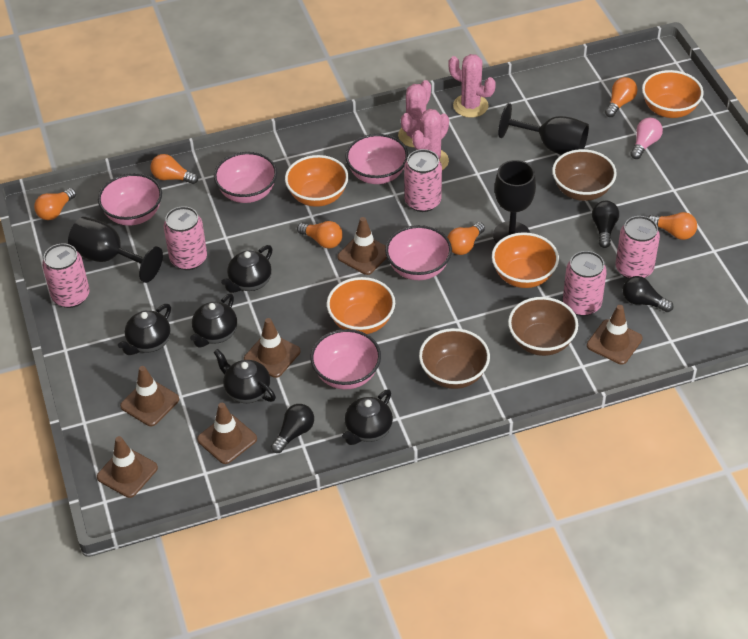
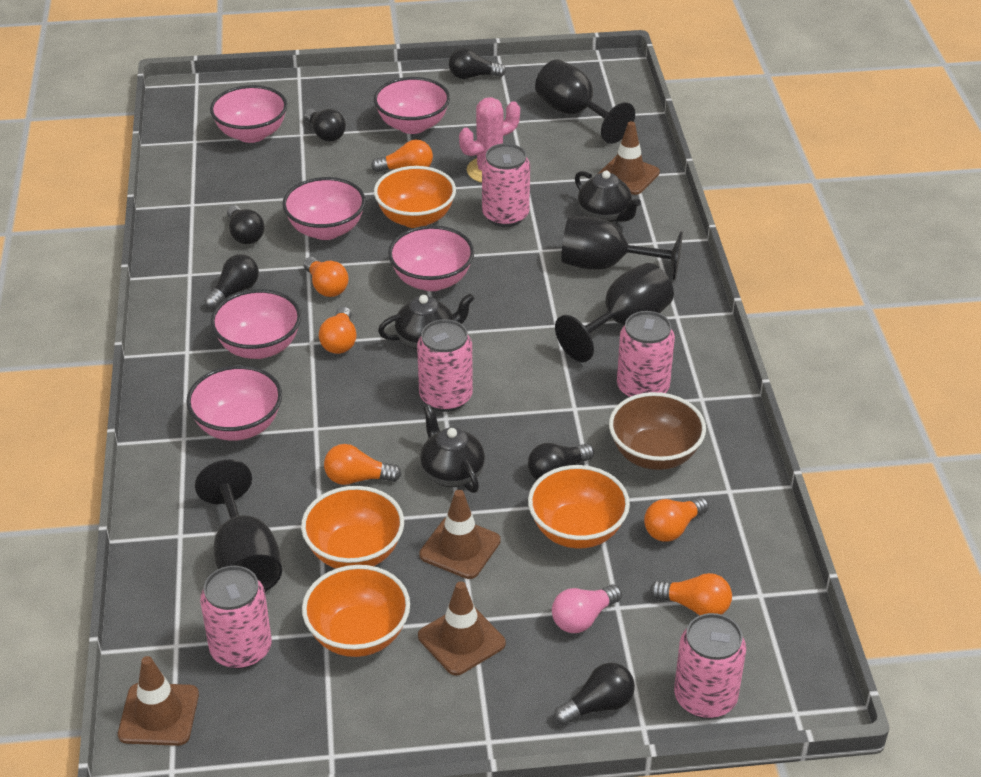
black goblet: [68,217,163,283] [493,160,536,243] [498,103,589,155] = 3 -> [195,460,282,592] [535,59,635,144] [555,263,674,362] [561,217,683,280] = 4
black light bulb: [271,404,314,453] [592,201,619,248] [623,276,673,312] = 3 -> [204,254,259,309] [227,205,264,244] [304,109,346,142] [449,48,506,79] [528,443,594,480] [554,663,635,725] = 6
black teapot: [118,304,171,355] [190,294,237,348] [213,349,276,403] [221,245,273,293] [342,389,393,445] = 5 -> [378,293,474,350] [420,405,485,493] [575,171,641,223] = 3
brown bowl: [419,328,490,389] [508,297,578,356] [552,149,617,201] = 3 -> [609,392,706,470] = 1
brown traffic cone: [97,436,158,498] [120,366,179,426] [197,403,257,464] [244,318,300,378] [337,217,387,275] [587,305,643,364] = 6 -> [118,656,199,746] [418,581,506,676] [419,490,501,579] [598,121,660,195] = 4
pink bowl: [98,173,162,226] [214,152,277,203] [310,329,381,390] [345,134,408,184] [385,225,452,280] = 5 -> [186,365,282,441] [210,85,287,143] [211,289,301,359] [282,177,366,240] [374,77,450,134] [388,225,474,291] = 6
pink cactus: [398,80,431,148] [412,109,449,170] [448,54,496,118] = 3 -> [459,97,520,183] = 1

